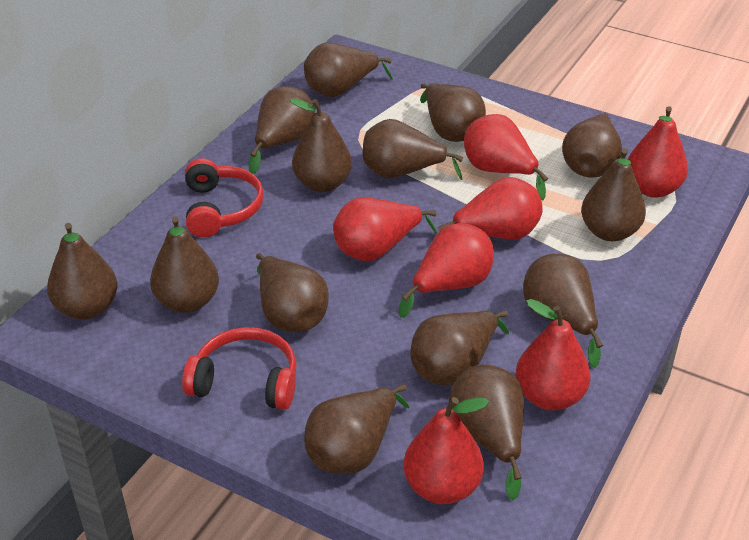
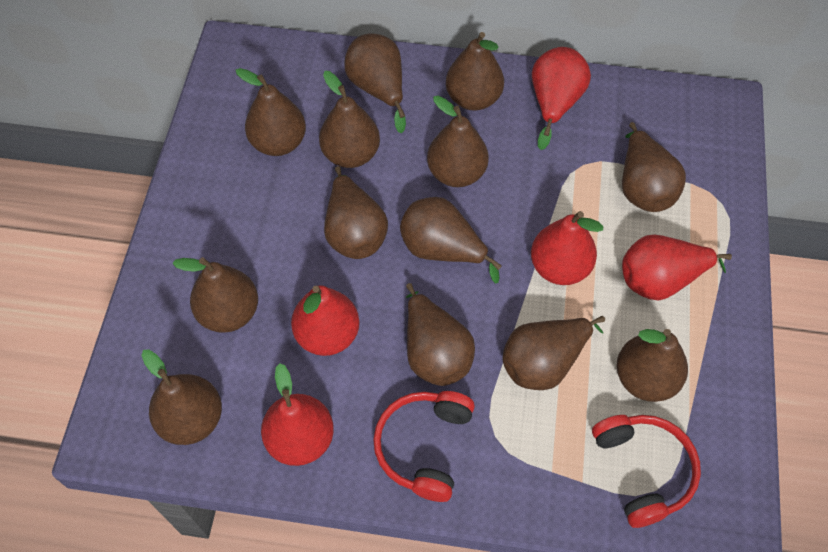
brown pear: [47,223,117,320] [150,216,219,313] [249,86,315,174] [256,253,329,332] [290,98,352,192] [304,42,393,97] [304,384,409,474] [363,119,463,180] [410,310,509,385] [420,83,486,142] [449,364,524,500] [523,254,603,368] [562,113,622,178] [581,148,646,241] = 14 -> [141,350,222,445] [172,257,258,333] [236,68,306,156] [319,71,380,168] [324,166,388,259] [344,33,406,133] [400,197,502,284] [406,283,475,386] [427,96,489,187] [446,32,504,111] [502,316,605,390] [616,329,688,402] [622,122,686,212] = 13
red pear: [333,197,438,261] [399,223,494,318] [404,397,489,504] [438,177,543,240] [464,114,548,201] [515,299,591,410] [628,106,688,198] = 7 -> [261,363,334,466] [291,285,360,356] [531,211,603,285] [532,47,591,150] [622,235,732,300] = 5

